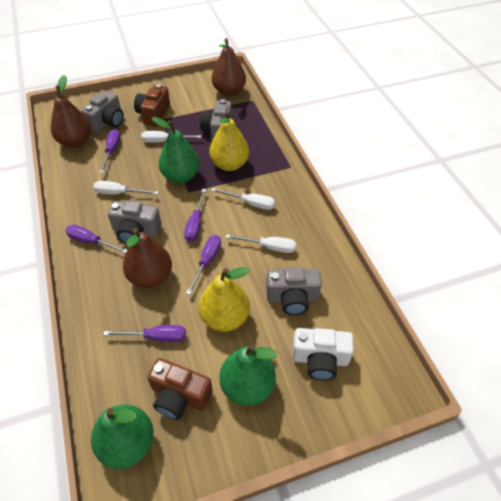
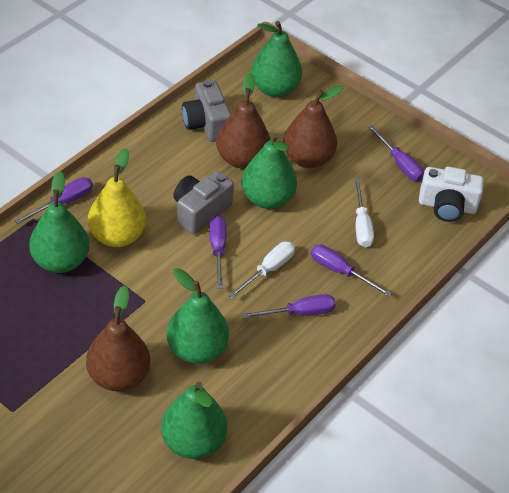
brown camera: [134,84,170,127] [147,358,213,420] = 2 -> none = 0
green pear: [91,405,154,469] [152,117,200,183] [219,344,277,406] = 3 -> [29,171,90,273] [161,382,227,459] [167,268,229,364] [241,133,297,209] [251,21,302,97] = 5
grey camera: [81,91,124,133] [108,200,162,244] [200,99,232,141] [266,267,322,315] = 4 -> [173,171,234,235] [182,80,231,142] = 2
white screwdriver: [93,181,158,195] [141,131,201,143] [211,188,275,210] [225,234,296,253] = 4 -> [228,241,295,298] [355,179,374,248] = 2
yellow pear: [199,267,250,332] [209,111,249,171] = 2 -> [88,148,146,247] = 1

